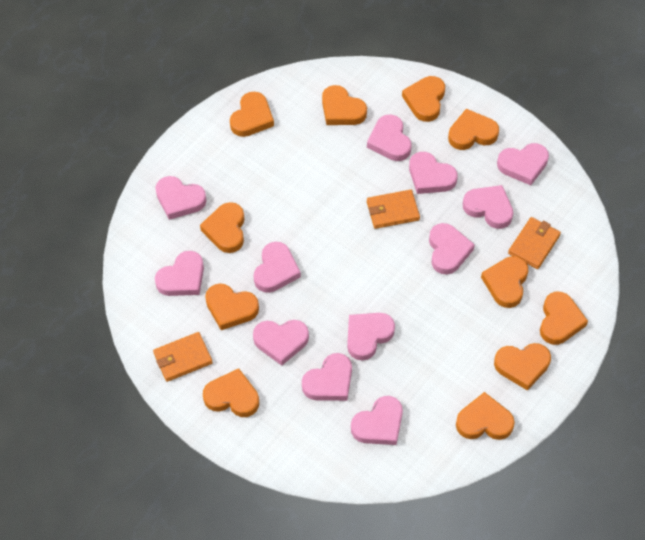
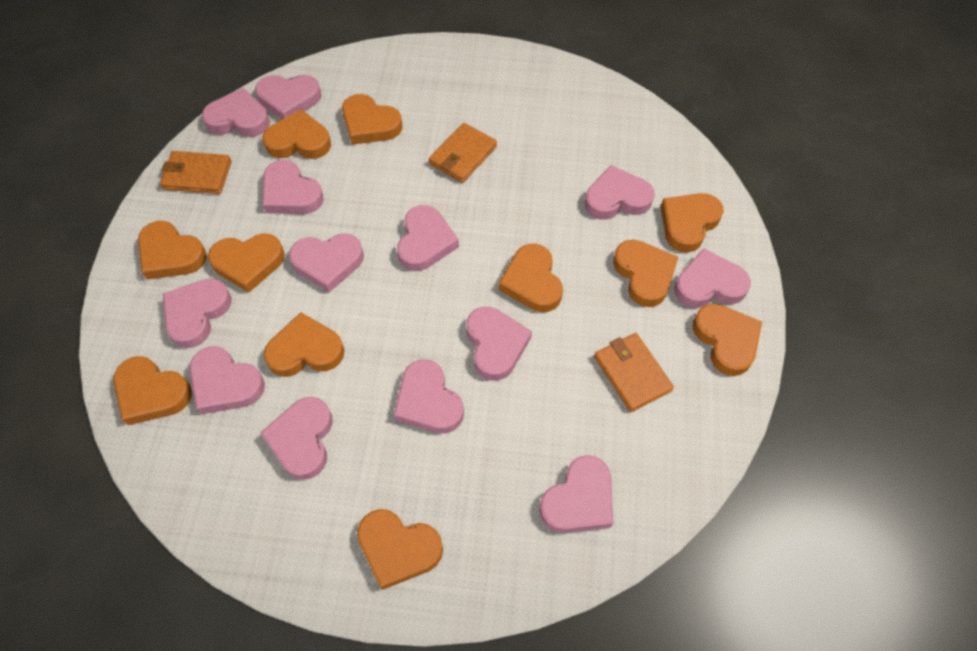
pink heart: [155,176,207,220] [155,251,204,296] [253,320,309,366] [254,242,301,293] [302,353,352,401] [347,313,395,361] [351,396,403,445] [367,114,412,161] [409,152,458,194] [429,223,475,275] [463,185,513,229] [497,143,549,185] = 12 -> [163,278,231,348] [189,346,265,414] [202,88,270,137] [255,75,321,119] [260,397,333,480] [262,160,324,214] [289,233,364,292] [394,359,464,433] [397,205,459,271] [466,307,532,381] [539,455,613,533] [585,165,655,220] [674,248,751,308] = 13

